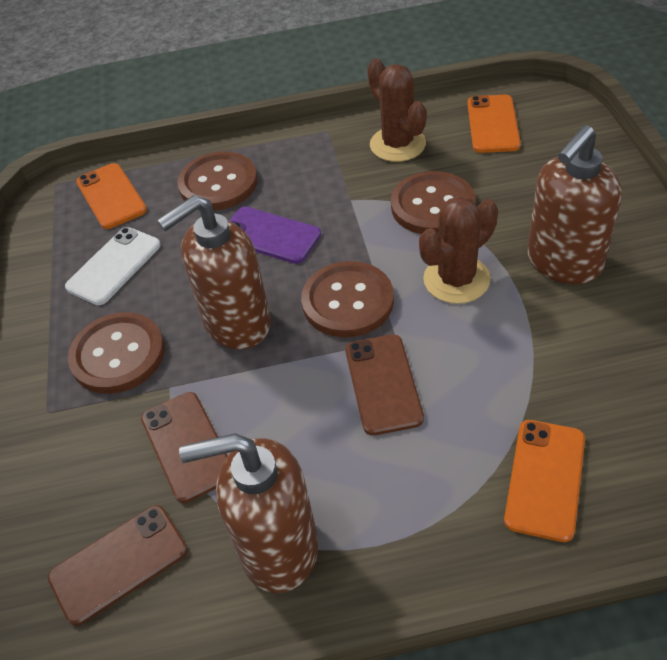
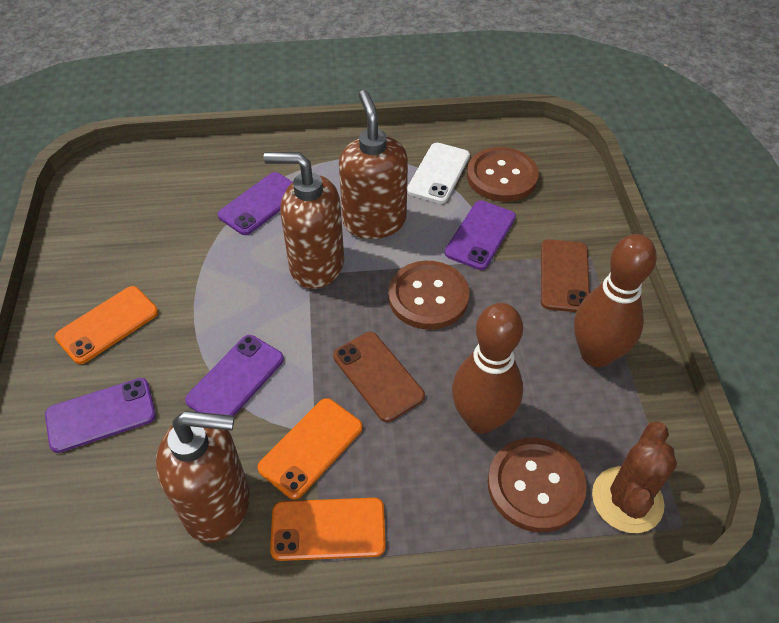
brown bowling pin: none = 0 -> [452,303,523,433] [574,234,657,367] = 2
brown button: [68,312,165,394] [177,151,257,211] [301,261,394,338] [391,171,476,234] = 4 -> [388,261,469,330] [467,147,539,202] [488,438,587,532] = 3
brown cactus: [367,59,427,162] [419,196,498,304] = 2 -> [592,421,677,533] = 1
brown phone: [48,505,187,626] [141,392,228,503] [345,334,424,436] = 3 -> [333,332,425,422] [541,239,590,312] = 2
purple phone: [229,207,321,264] = 1 -> [45,378,156,453] [185,335,284,416] [218,172,292,235] [445,201,516,270] = 4

